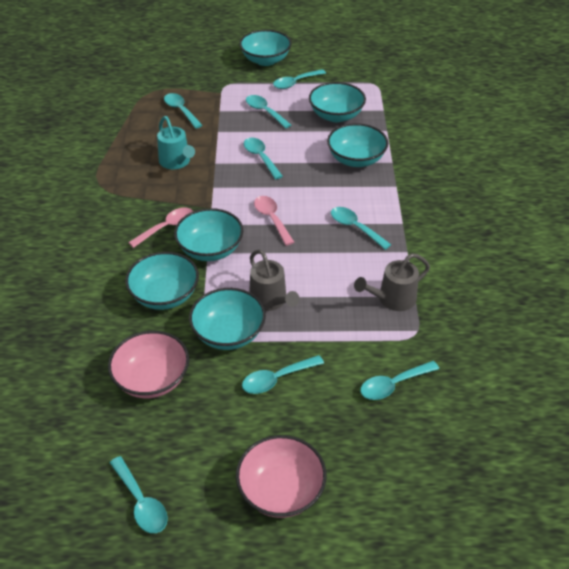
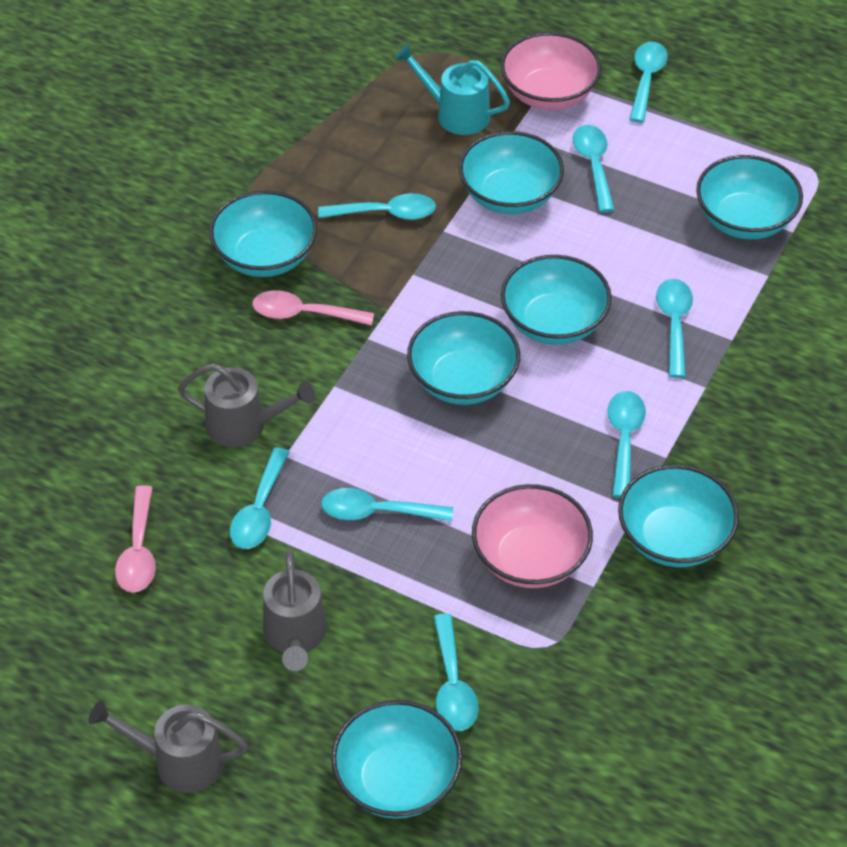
grey watering can: [249,249,300,311] [354,253,430,311] = 2 -> [88,700,248,793] [178,364,315,447] [263,549,327,671] = 3
turquoise bowl: [125,252,199,310] [174,208,243,261] [189,288,266,350] [239,30,292,66] [309,82,366,122] [327,123,388,167] = 6 -> [209,190,317,277] [331,700,462,819] [407,311,520,405] [459,131,564,214] [501,255,612,345] [618,465,739,567] [696,155,803,239] = 7

